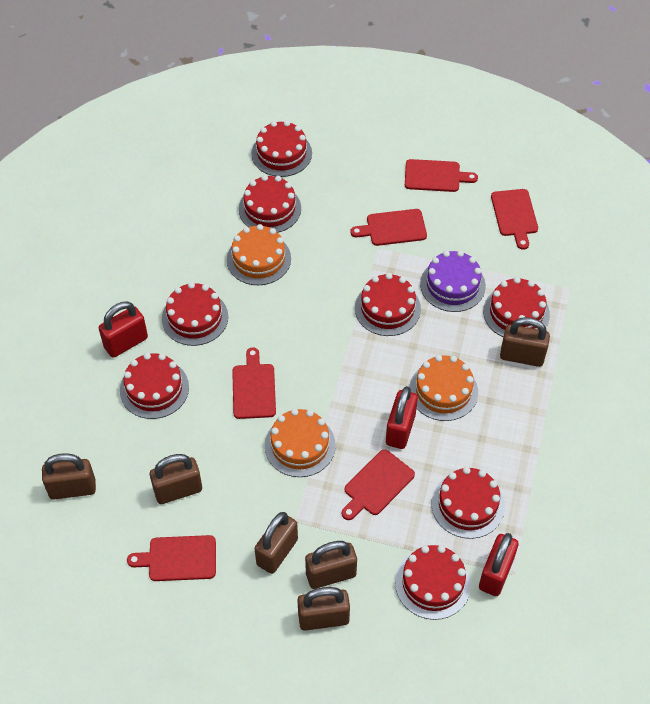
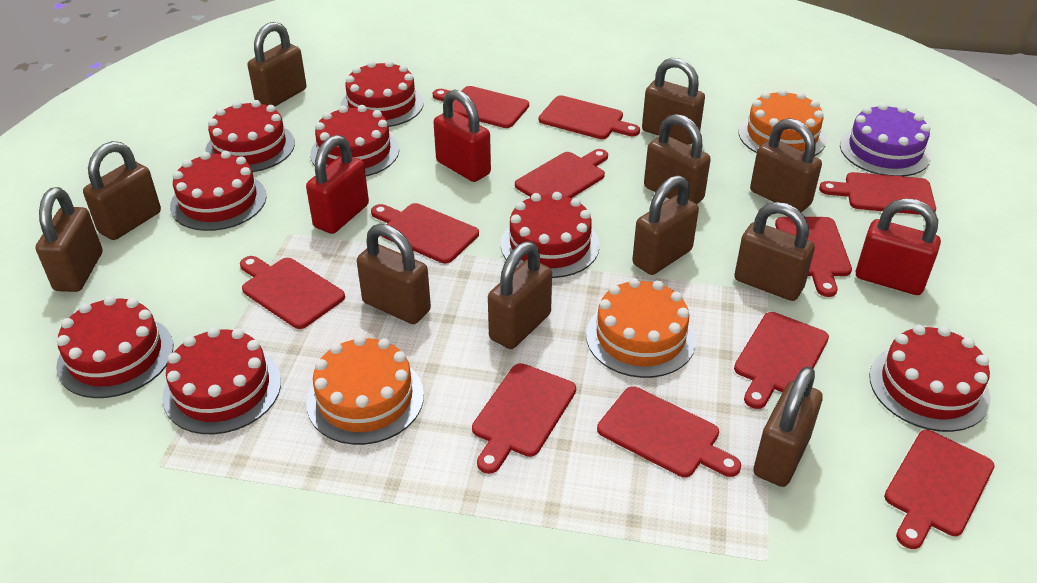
brown padlock: [42,453,96,500] [150,454,202,504] [255,512,298,574] [297,587,350,631] [305,541,357,589] [500,317,550,367] = 6 -> [36,187,102,292] [83,141,161,240] [247,22,306,106] [357,224,431,324] [488,242,552,349] [632,175,699,275] [642,58,705,145] [644,114,711,204] [734,202,815,301] [750,118,822,212] [754,366,823,487] = 11
red cutting board: [127,535,216,581] [232,347,276,419] [342,449,415,520] [350,209,427,246] [405,159,478,192] [491,189,538,250] = 6 -> [240,256,345,329] [371,203,479,264] [433,86,529,128] [472,363,576,474] [515,149,608,198] [539,95,640,139] [597,386,741,477] [734,312,829,409] [775,217,852,297] [819,172,936,215] [884,430,995,549] = 11

